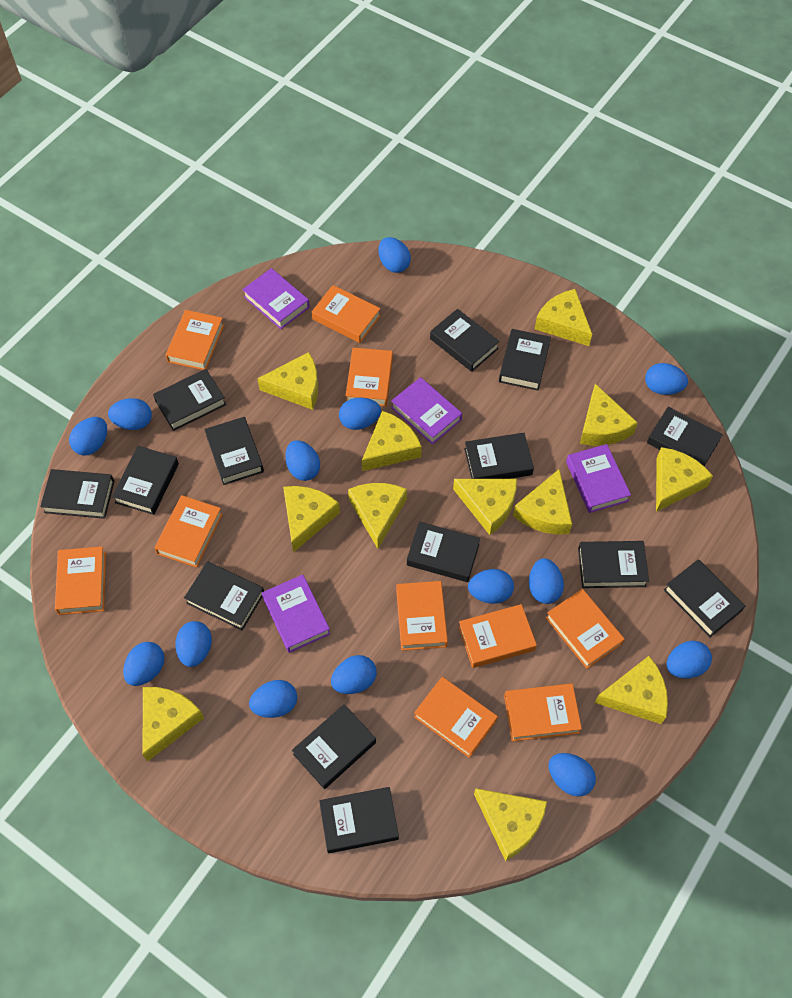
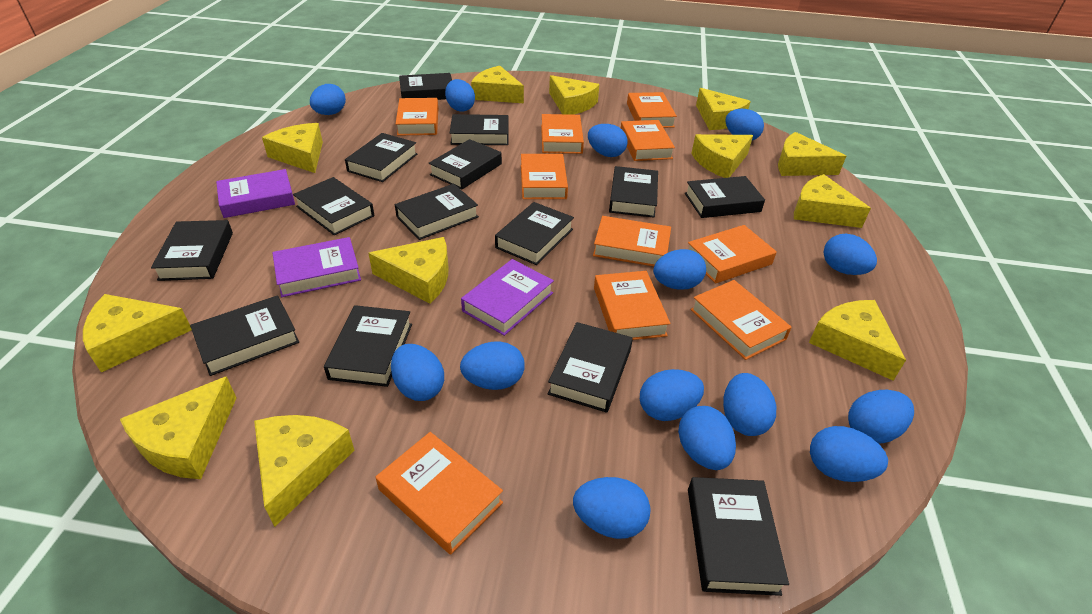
purple book: [242,268,310,329] [262,575,330,653] [391,377,462,444] [566,444,631,513] = 4 -> [216,169,295,218] [272,237,361,297] [461,259,554,336] = 3

